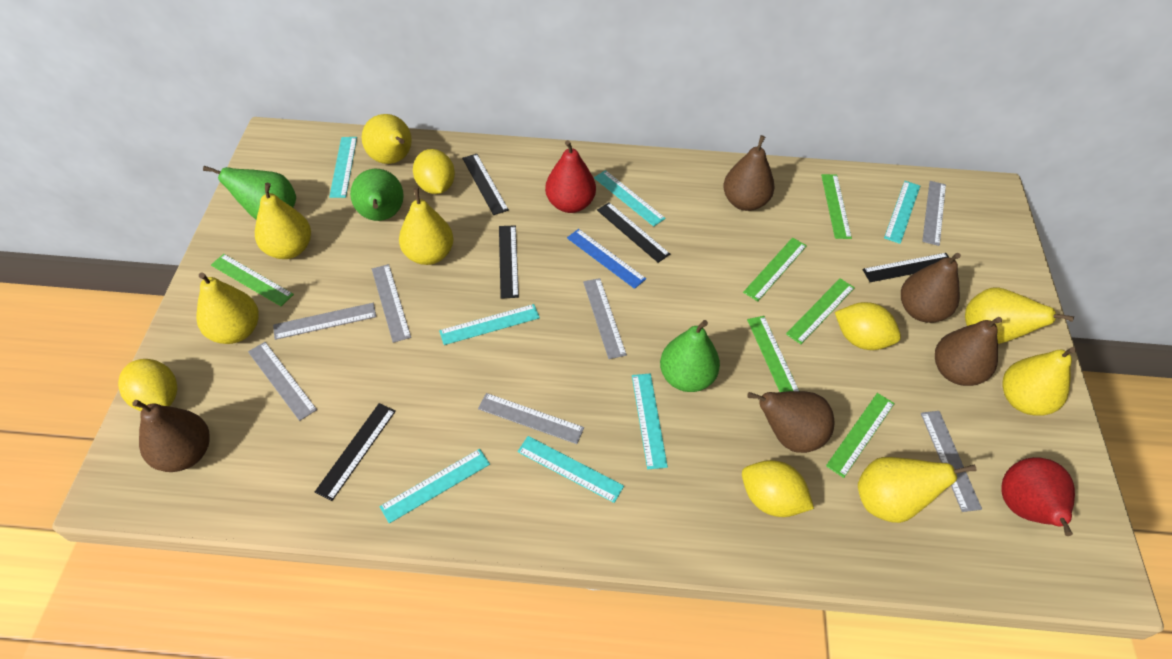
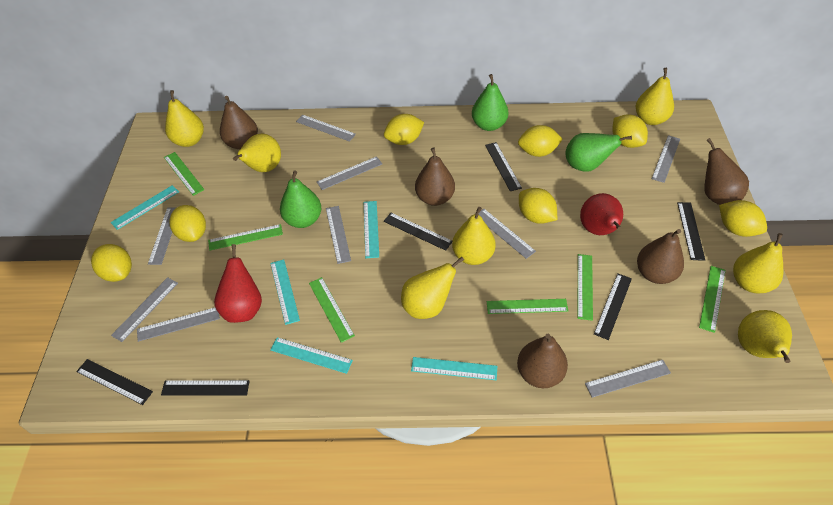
black ruler: [315,403,396,501] [462,154,509,215] [499,225,519,299] [597,202,670,263] [862,253,949,282] = 5 -> [76,359,153,405] [161,380,250,396] [384,213,452,251] [485,142,522,191] [594,274,632,340] [677,202,705,261] = 6
blue ruler: [567,229,646,289] = 1 -> none = 0
grey ruler: [248,342,317,421] [273,303,376,340] [372,264,411,343] [478,393,584,444] [583,278,627,359] [921,411,982,512] [922,181,946,246] = 7 -> [111,277,178,342] [137,308,220,342] [148,207,177,265] [296,115,356,142] [317,156,382,190] [326,206,351,264] [478,209,536,259] [585,360,671,398] [652,135,680,183] = 9
turquoise ruler: [329,137,357,198] [379,449,490,524] [439,304,540,345] [517,436,624,503] [594,170,666,227] [632,374,668,469] [884,181,920,244] = 7 -> [111,185,179,230] [270,259,300,325] [270,337,353,374] [364,201,379,258] [411,357,497,380] = 5
yellow lemon: [118,359,177,411] [413,149,455,194] [742,460,814,517] [835,302,901,350] = 4 -> [91,244,132,282] [169,205,206,242] [384,114,424,145] [518,125,563,157] [519,188,557,224] [612,114,648,148] [719,200,767,237] = 7

